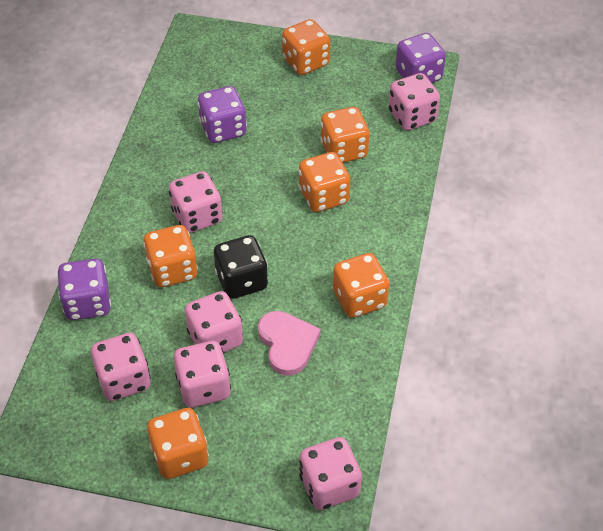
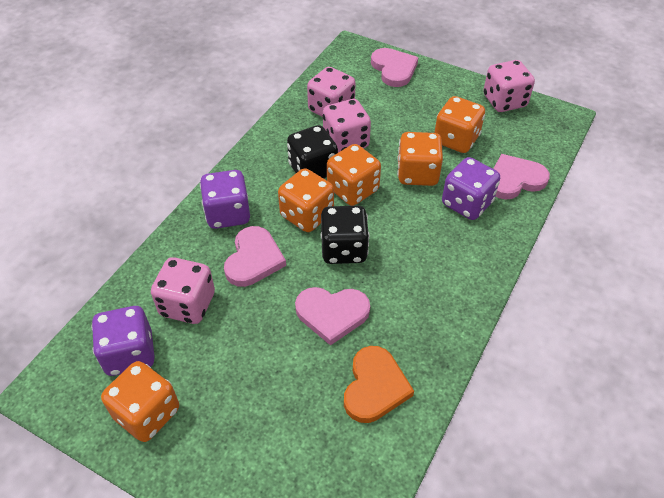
black dice: [214,235,268,299] = 1 -> [287,125,338,179] [321,206,370,264] = 2
orange dice: [143,225,198,287] [147,408,209,479] [282,19,330,75] [299,152,350,212] [320,107,370,163] [333,253,389,318] = 6 -> [101,361,179,442] [278,168,334,232] [327,144,381,206] [397,132,443,186] [435,96,485,153] = 5
orange heart: none = 0 -> [344,346,414,423] = 1
pink dice: [91,333,151,401] [169,171,222,233] [174,341,231,407] [185,291,243,353] [299,437,362,510] [389,73,440,131] = 6 -> [151,257,215,324] [307,67,356,117] [323,99,371,153] [483,60,535,112] = 4
pink heart: [258,311,321,376] = 1 -> [224,226,286,287] [295,287,370,346] [371,48,418,87] [493,154,550,199] = 4

